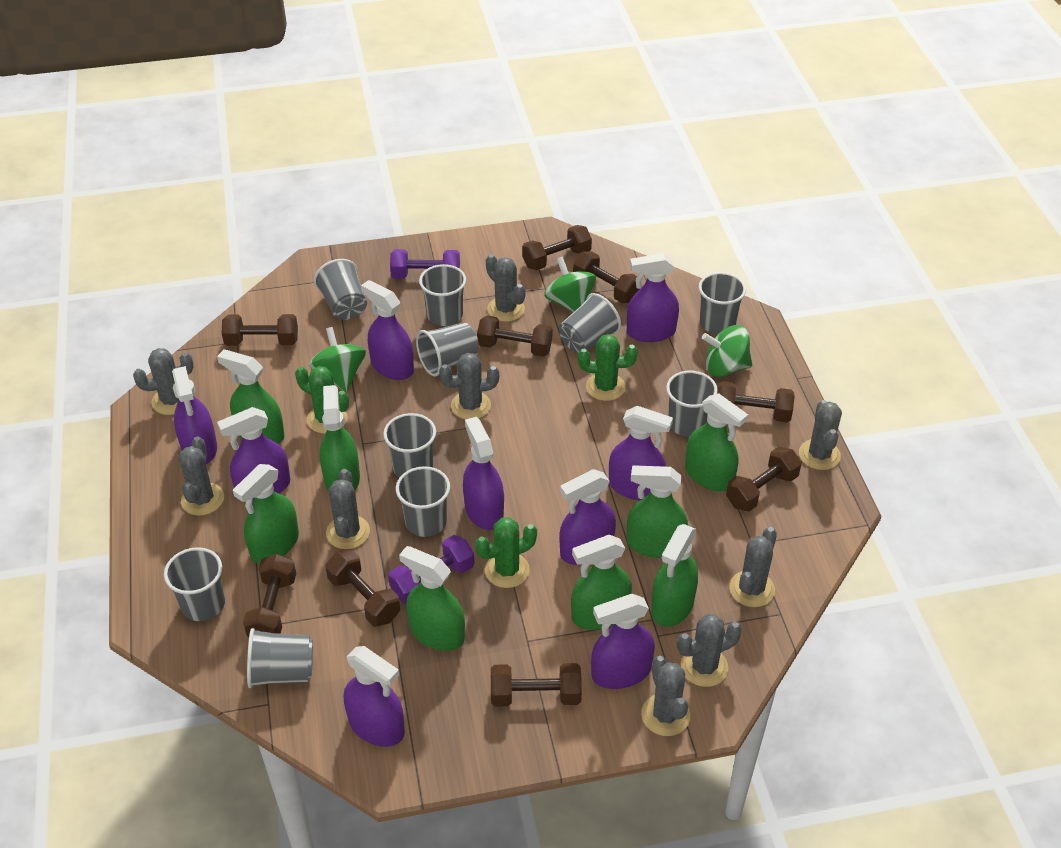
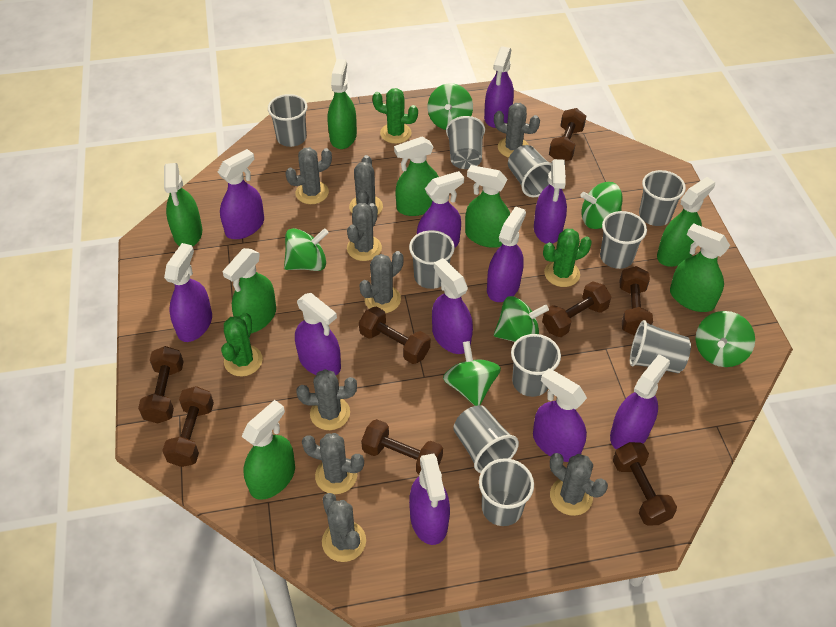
brown dumbbell: [222,314,298,346] [243,554,296,637] [325,550,400,626] [477,316,552,357] [491,663,582,706] [522,225,592,270] [573,251,640,303] [717,381,795,422] [726,447,802,512] = 9 -> [138,346,184,423] [162,386,214,467] [359,306,430,364] [361,419,443,475] [542,281,611,337] [549,108,586,161] [613,442,677,526] [620,266,653,336] = 8
green spinning top: [309,327,366,392] [544,257,596,312] [702,325,752,377] = 3 -> [284,228,329,271] [428,83,473,130] [443,341,501,406] [494,296,549,342] [580,182,622,229] [696,311,755,367] = 6
purple dumbbell: [388,535,474,604] [390,249,460,279] = 2 -> none = 0
purple spray bottle: [172,366,217,464] [217,407,290,502] [344,646,405,747] [361,280,414,380] [463,417,504,530] [560,469,616,565] [591,594,655,689] [609,406,673,500] [627,253,679,342] = 9 -> [164,243,212,342] [218,149,264,239] [295,293,341,375] [409,454,450,545] [417,171,464,248] [432,258,473,354] [484,46,514,128] [487,206,526,302] [533,368,587,462] [534,159,567,244] [610,354,670,449] = 11

